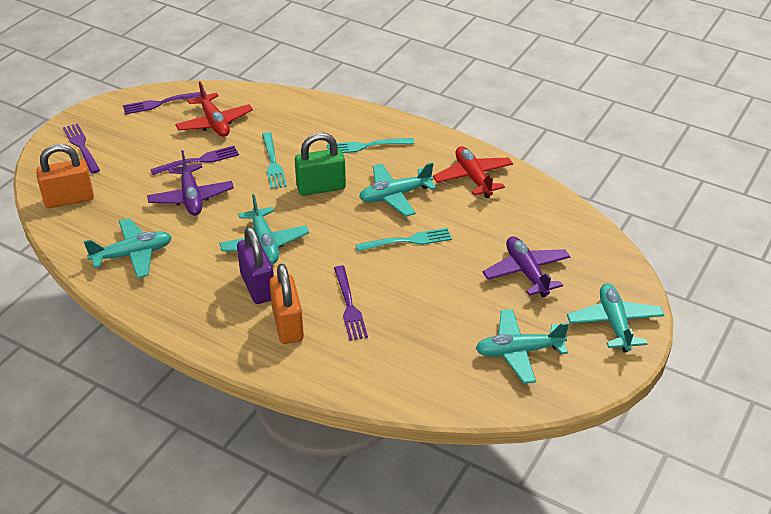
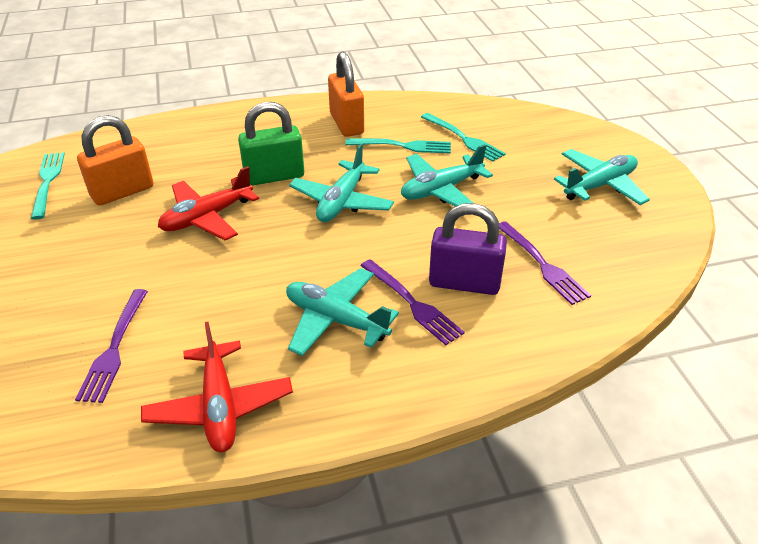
purple fork: [63,123,100,174] [123,91,207,114] [150,146,239,175] [334,265,368,340] = 4 -> [75,289,148,403] [360,259,465,345] [499,221,591,305] = 3
purple plane: [147,150,234,216] [483,236,570,298] = 2 -> none = 0
turquoise plane: [83,218,172,278] [219,194,309,264] [359,162,436,217] [475,309,569,384] [567,283,664,352] = 5 -> [286,268,399,356] [289,143,394,222] [401,144,493,206] [554,149,650,205] = 4

